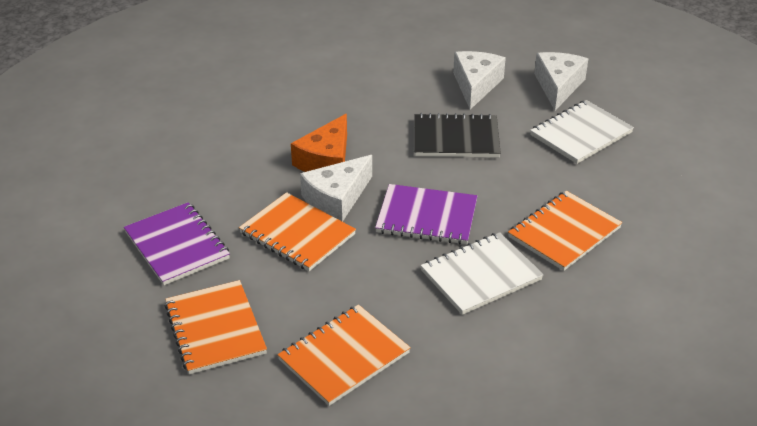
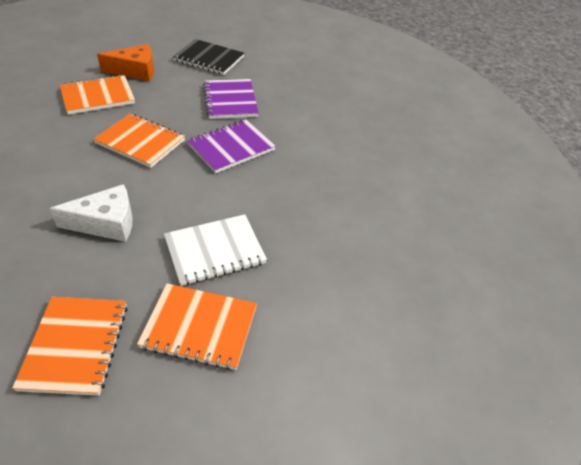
white cheese: [300,155,372,222] [453,51,506,110] [534,52,588,111] = 3 -> [50,184,133,242] = 1
white notebook: [421,232,544,315] [530,100,634,164] = 2 -> [164,214,267,286] = 1

